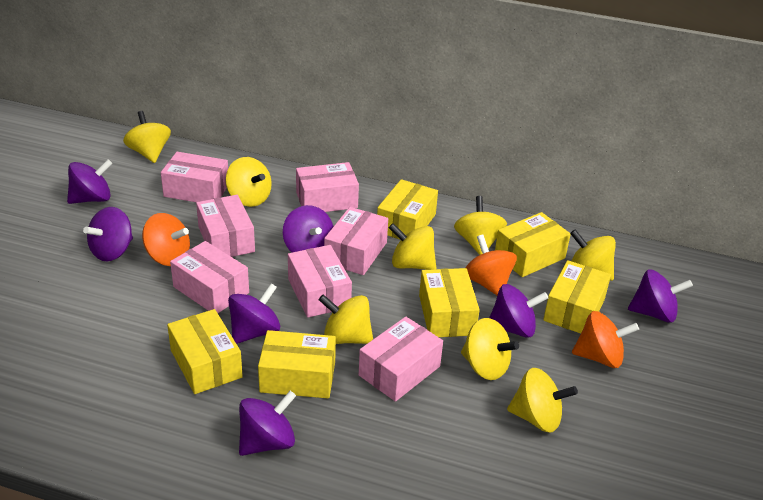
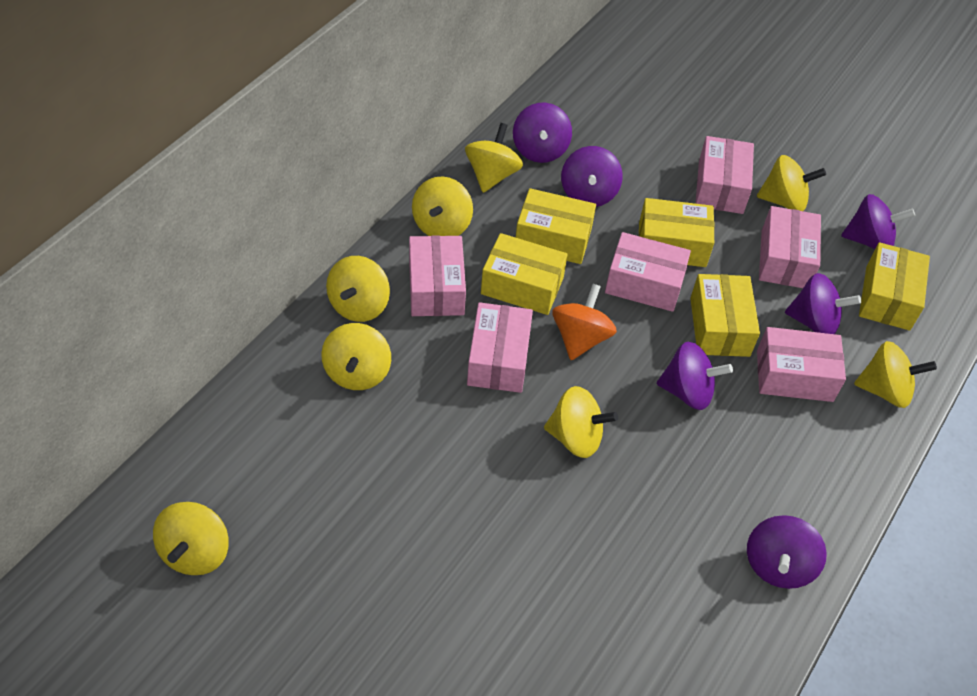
orange spinning top: [142,213,190,266] [466,235,517,295] [572,311,639,368] = 3 -> [552,284,617,360] = 1
pink box: [161,152,228,202] [170,241,249,313] [196,195,255,257] [288,245,352,318] [296,162,359,212] [324,207,388,275] [359,317,443,402] = 7 -> [409,235,466,316] [467,302,533,393] [605,232,691,312] [695,136,754,214] [757,327,846,402] [759,206,821,288] = 6
purple spinning top: [67,160,113,204] [83,207,133,261] [228,283,280,344] [239,391,296,456] [283,205,333,253] [489,284,548,338] [628,269,693,323] = 7 -> [513,103,572,163] [561,146,623,207] [657,342,733,410] [747,515,827,589] [785,273,861,334] [841,194,915,249] = 6
yellow box: [167,309,243,394] [258,330,336,398] [377,179,438,239] [419,268,480,337] [495,212,571,277] [543,260,611,334] = 6 -> [481,233,568,315] [515,188,596,264] [639,198,715,267] [690,274,760,357] [859,242,930,331] = 5

